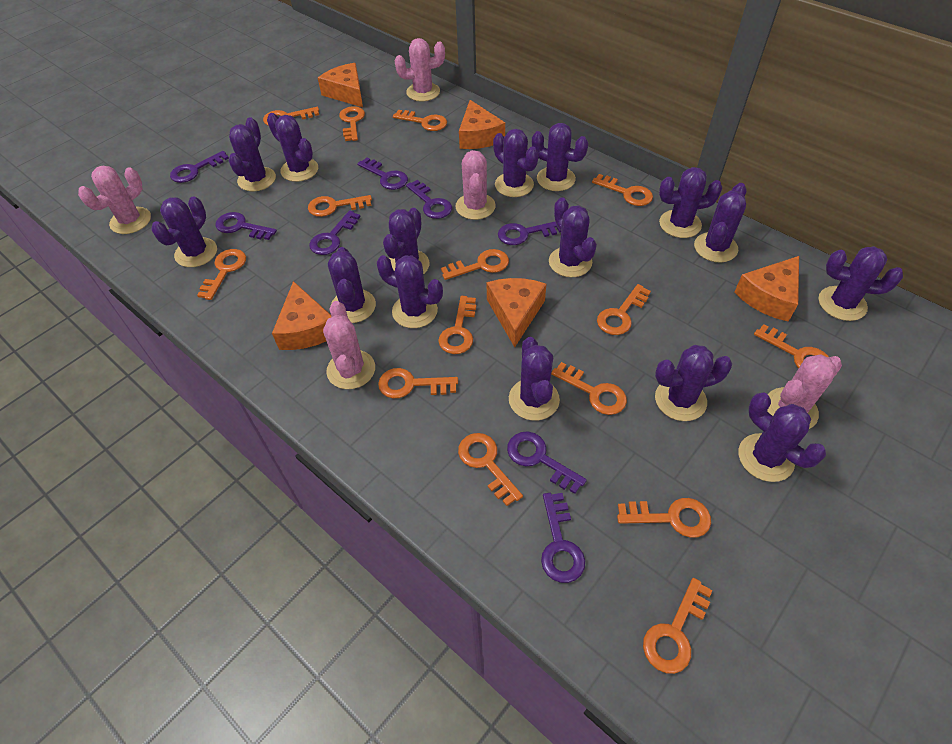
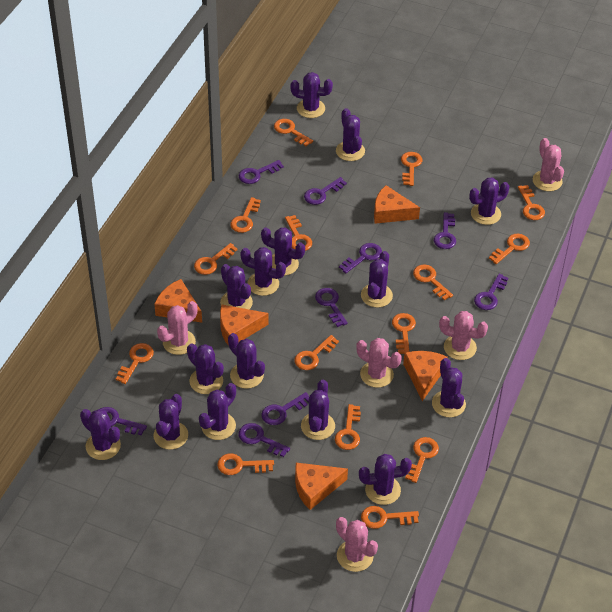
purple key: [170,151,229,183] [216,212,277,240] [309,210,361,255] [357,158,408,190] [406,180,452,219] [498,221,561,245] [507,431,587,494] [541,493,585,583] = 8 -> [100,407,147,436] [239,160,284,184] [239,423,290,457] [261,392,309,425] [304,177,347,205] [315,288,348,327] [339,243,382,274] [434,212,456,249] [474,274,508,310] = 9

